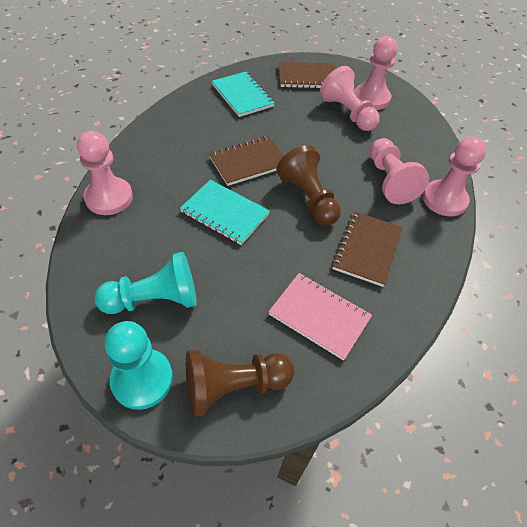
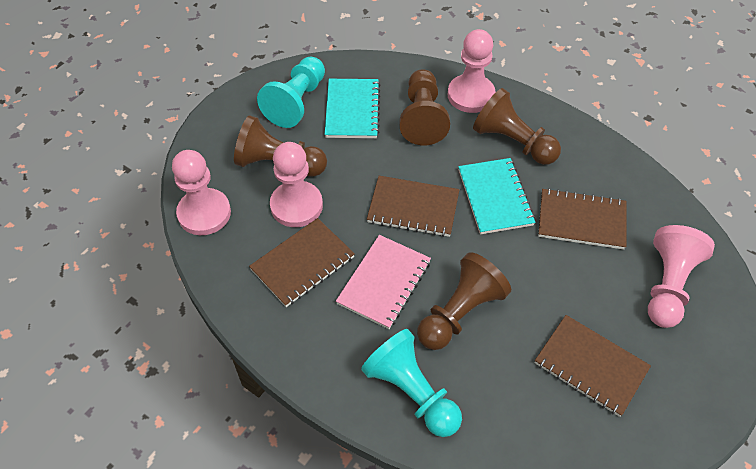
brown notebook: [209,136,284,186] [279,62,335,88] [332,211,402,287] = 3 -> [249,218,355,307] [367,176,459,237] [535,315,651,417] [538,188,626,250] = 4
brown pawn: [186,350,294,417] [276,145,341,226] = 2 -> [234,115,327,176] [400,69,450,145] [417,252,511,350] [473,88,561,165] = 4
pink pawn: [77,131,133,215] [320,66,380,131] [355,36,398,110] [370,138,429,204] [423,136,487,217] = 5 -> [172,150,231,235] [270,142,323,227] [448,29,495,113] [648,225,715,328] = 4

